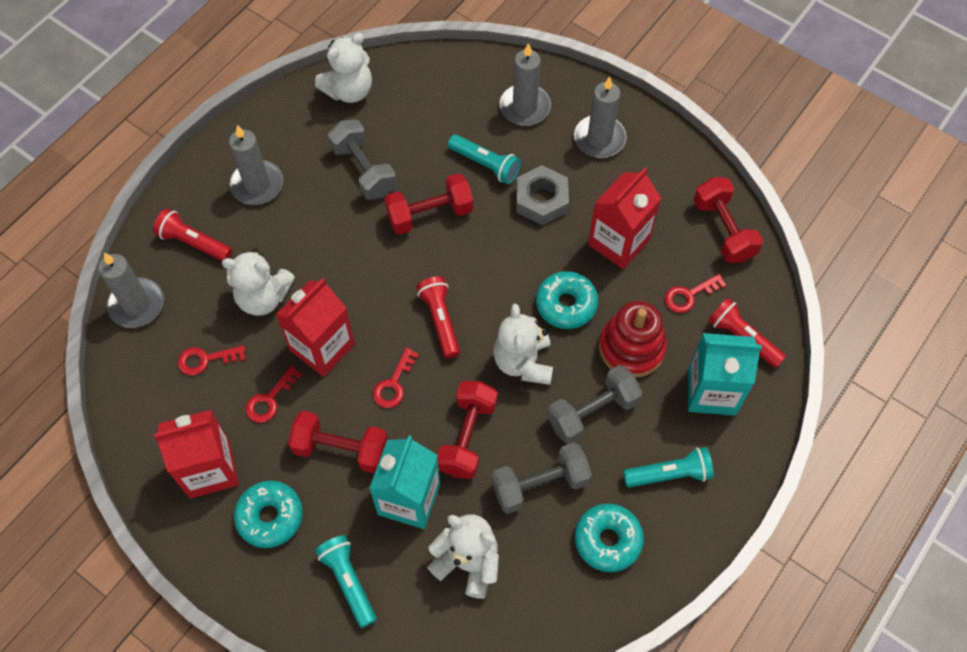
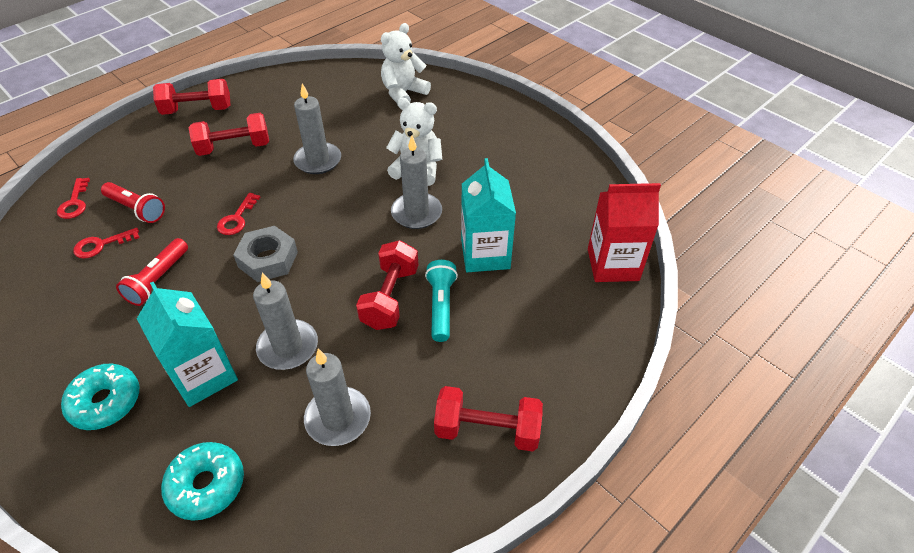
grey dumbbell: [328,119,397,200] [492,442,592,514] [547,365,642,444] = 3 -> none = 0
red carton: [154,410,239,499] [275,278,355,377] [588,168,661,269] = 3 -> [588,183,661,282] = 1
red flashlight: [153,209,232,261] [416,276,460,359] [708,298,786,368] = 3 -> [101,182,165,223] [116,238,188,306] = 2
red key: [178,345,245,375] [246,365,302,423] [373,347,419,408] [665,274,726,313] = 4 -> [57,178,90,219] [74,228,140,259] [217,193,260,235] = 3
red stacking toy: [599,301,667,377] = 1 -> none = 0
turquoise donut: [234,481,303,548] [536,271,598,329] [575,504,644,572] = 3 -> [61,363,139,430] [161,442,244,521] = 2
turquoise flashlight: [315,535,377,628] [448,134,521,184] [623,447,714,488] = 3 -> [425,260,458,342] = 1
white teddy bear: [222,248,295,316] [315,33,372,103] [427,514,499,599] [493,304,553,385] = 4 -> [381,23,431,103] [386,98,442,186] = 2

